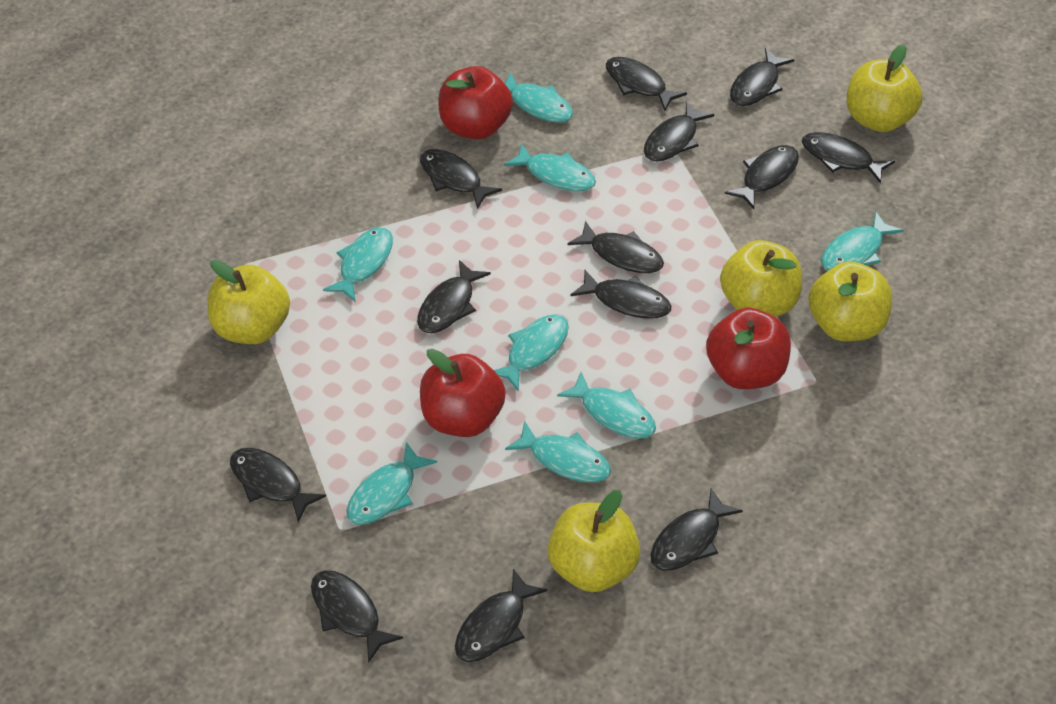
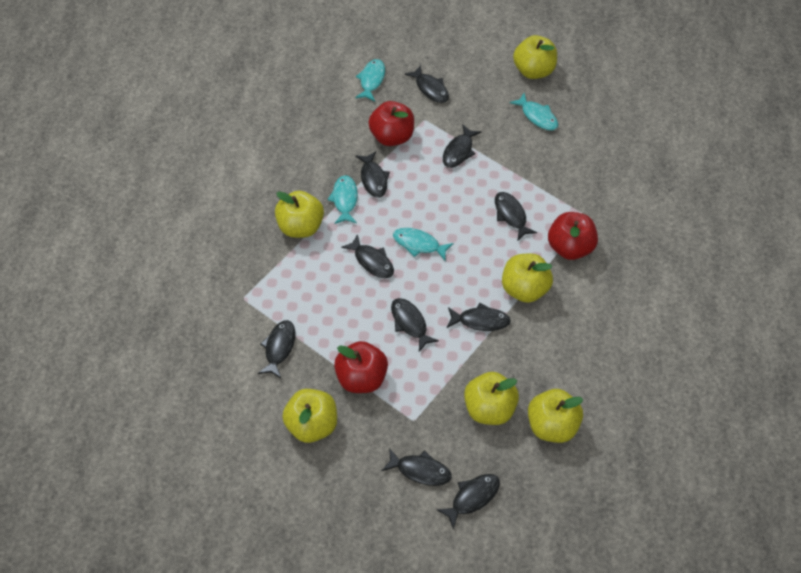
black fish: [230,448,326,522] [311,570,403,663] [417,260,491,334] [420,149,502,209] [455,569,547,662] [568,221,664,273] [570,270,672,319] [606,57,687,111] [644,101,714,162] [650,489,743,571] [725,145,799,209] [730,48,794,106] [802,132,895,184] = 13 -> [258,320,295,378] [341,234,394,278] [356,151,390,198] [382,448,452,486] [391,298,439,352] [405,65,449,103] [436,474,500,530] [443,124,481,168] [447,303,511,331] [495,192,537,241] = 10
turquoise fish: [323,227,393,302] [346,442,437,525] [494,314,569,392] [504,143,596,191] [505,73,573,123] [505,421,611,482] [557,372,656,439] [821,212,904,271] = 8 -> [327,175,358,224] [355,59,385,101] [393,228,454,260] [509,93,558,130] = 4
yellow apple: [208,260,290,344] [547,490,640,592] [720,240,802,317] [808,261,892,341] [847,44,922,132] = 5 -> [275,191,324,238] [282,389,337,443] [464,372,519,425] [502,254,553,303] [513,35,557,79] [528,389,583,443] = 6

